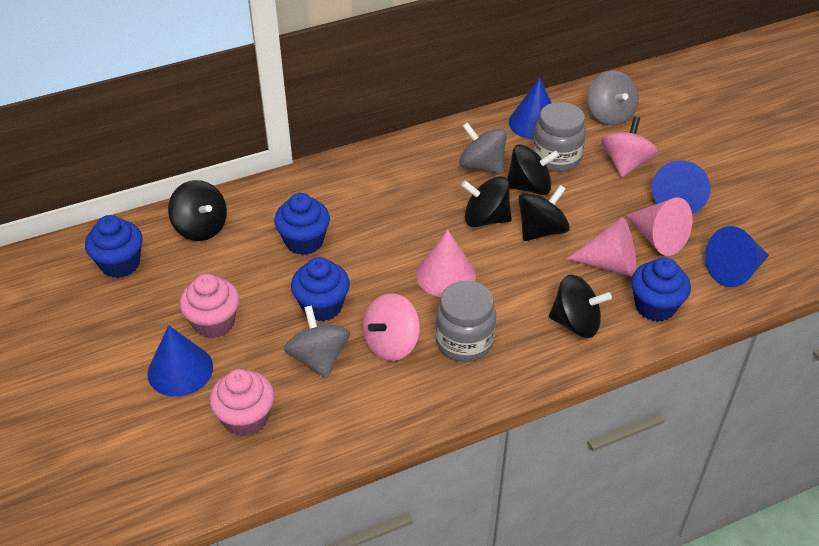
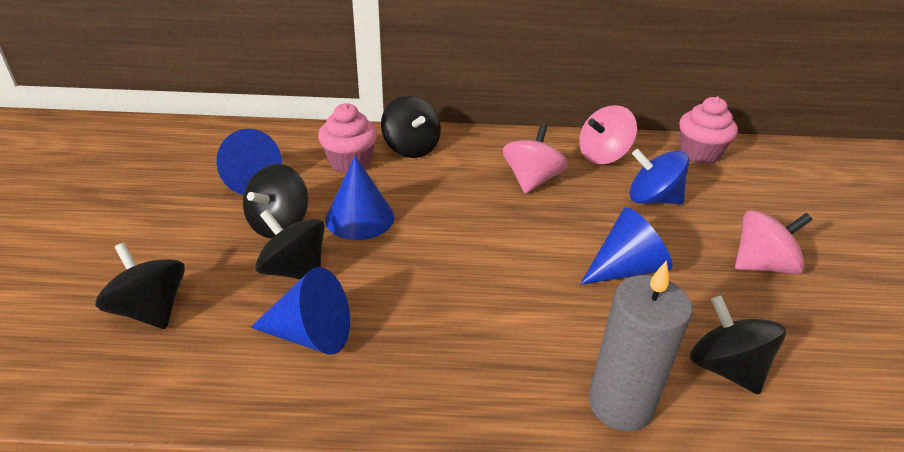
blue cupcake: [85,215,143,278] [274,193,330,255] [291,257,350,321] [631,257,691,322] = 4 -> none = 0
blue spinning top: none = 0 -> [629,149,689,204] = 1
grey candle: none = 0 -> [588,260,693,431] = 1
grey jar: [435,280,496,362] [533,102,586,172] = 2 -> none = 0
grey spinning top: [284,305,350,378] [460,122,507,174] [588,71,639,126] = 3 -> none = 0
pink cone: [416,230,476,297] [566,217,636,276] [625,197,692,256] = 3 -> none = 0
pink spinning top: [363,293,420,361] [601,117,658,178] = 2 -> [503,124,568,194] [579,105,637,164] [735,210,813,274] = 3

